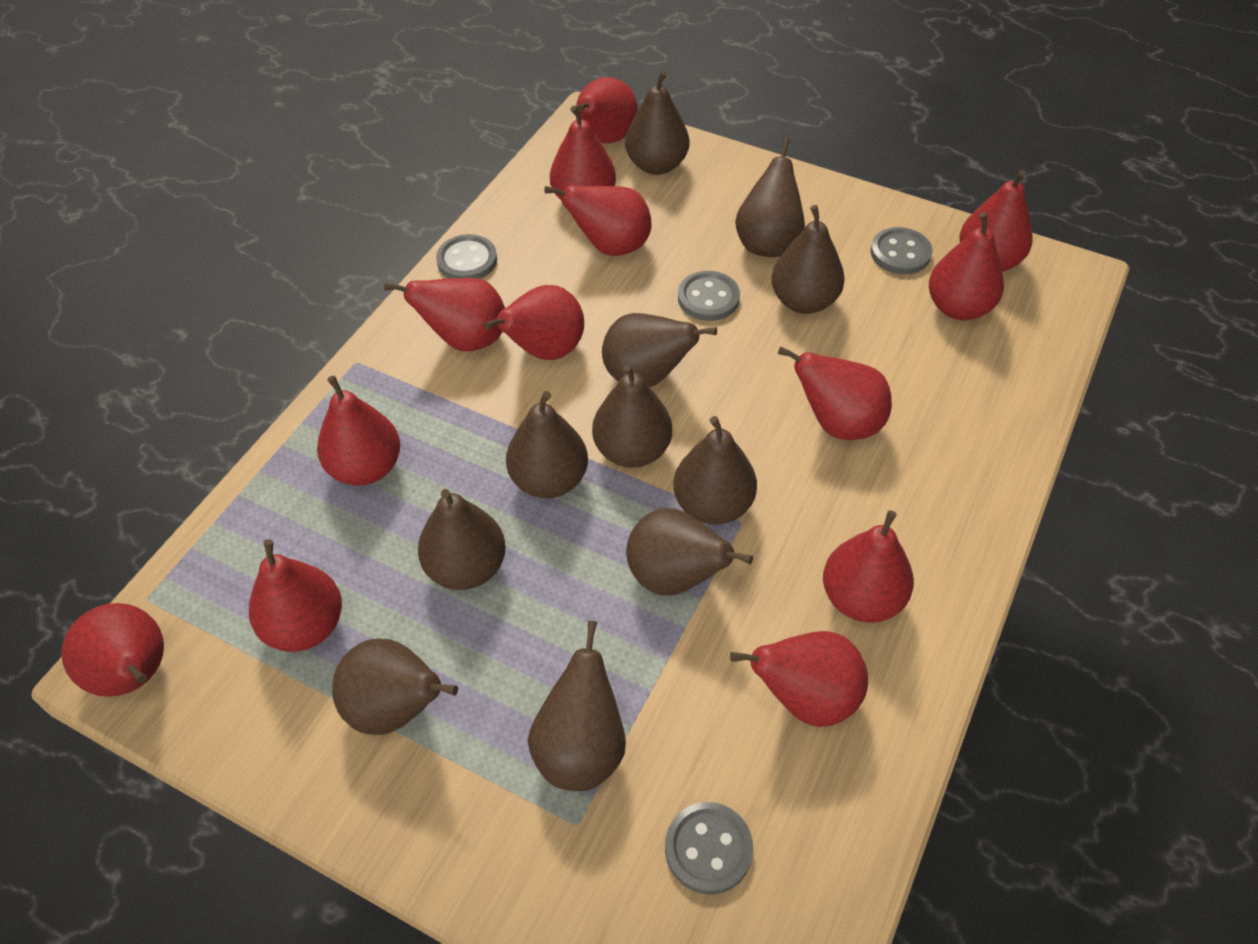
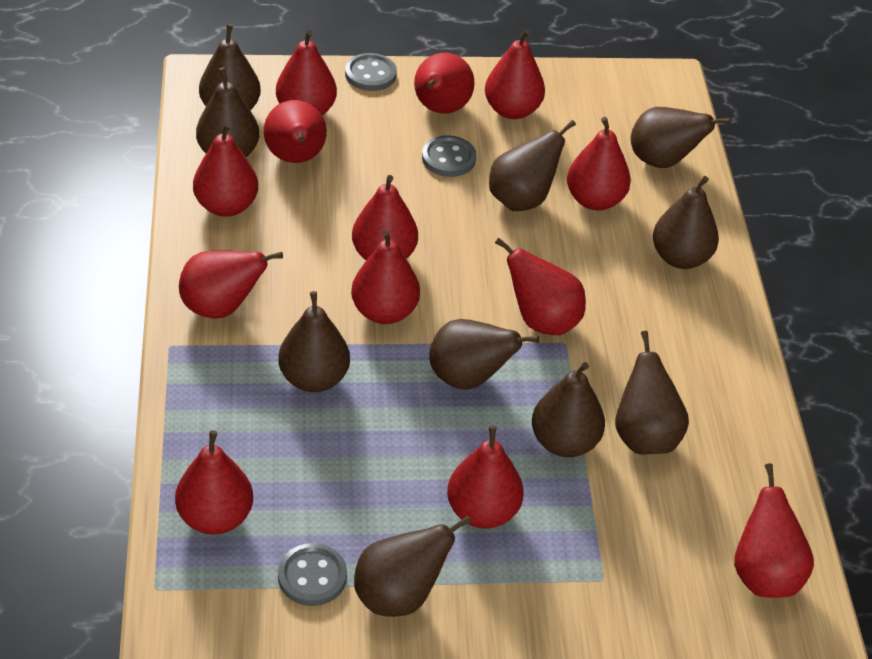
brown pear: [332,639,458,735] [418,489,506,590] [506,391,588,498] [528,621,626,791] [592,364,672,468] [602,313,717,387] [625,71,689,175] [626,508,753,595] [673,416,757,525] [735,138,805,257] [771,205,845,314] = 11 -> [196,67,259,157] [199,24,261,111] [278,291,350,392] [354,515,472,617] [429,319,539,390] [489,120,576,211] [532,362,605,457] [615,331,689,455] [631,107,731,168] [653,176,719,269] = 10
grey button: [436,234,497,279] [665,802,753,894] [678,271,740,321] [870,227,933,274] = 4 -> [278,543,347,606] [345,53,397,91] [422,135,476,177] = 3

